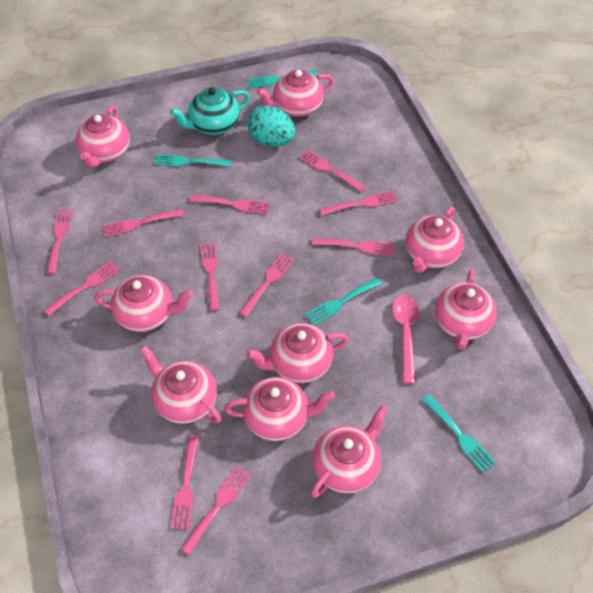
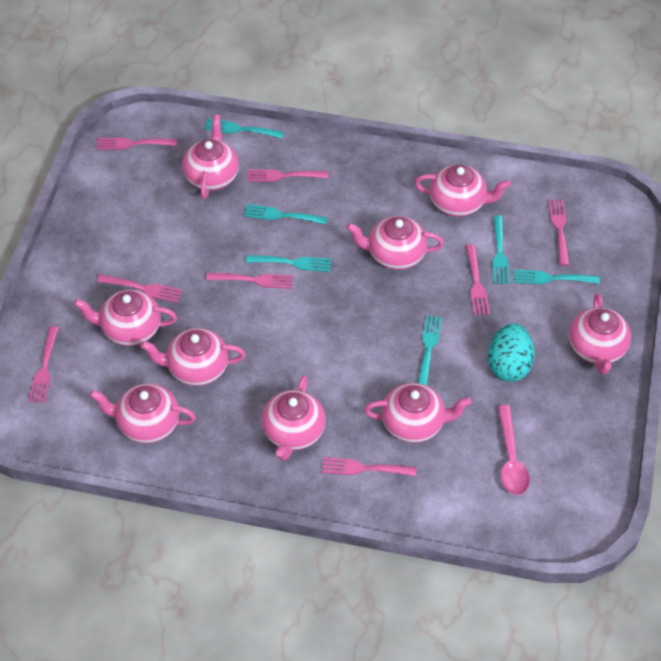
pink fork: [44,260,121,316] [46,209,72,274] [103,209,184,237] [170,435,199,530] [180,466,251,555] [189,195,269,215] [200,242,220,311] [239,253,294,317] [299,150,366,192] [312,238,395,256] [319,191,398,216] = 11 -> [28,326,59,403] [96,138,177,150] [97,274,183,303] [206,273,293,289] [247,169,328,182] [322,457,416,476] [466,245,490,315] [549,200,569,266] = 8
turquoise fork: [154,154,231,167] [247,70,318,88] [305,277,382,326] [422,394,496,473] = 4 -> [204,118,284,138] [244,204,328,225] [246,255,331,272] [418,315,442,386] [492,216,510,284] [513,270,600,284] = 6
turquoise teapot: [170,87,250,135] = 1 -> none = 0

